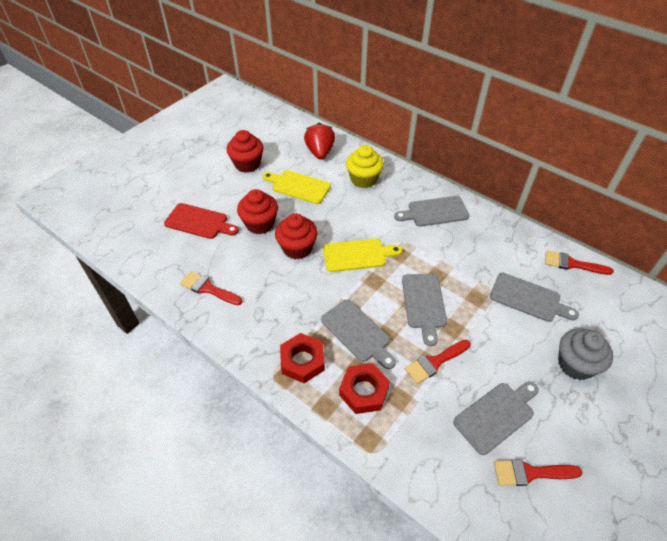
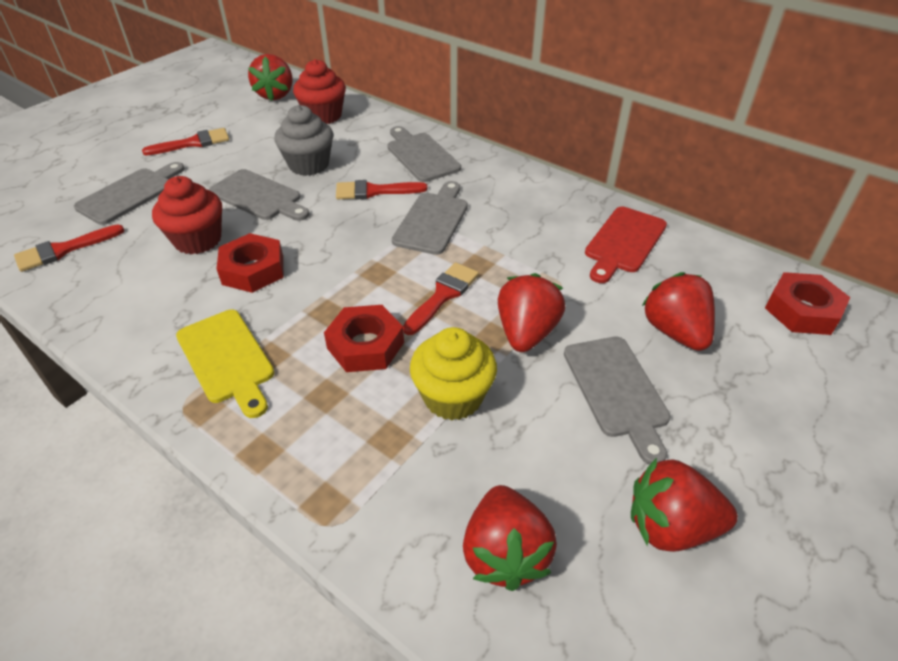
red cupcake: [227,130,264,173] [237,189,278,234] [275,213,318,260] = 3 -> [152,176,222,254] [293,59,346,124] = 2
red nut: [280,333,325,383] [339,363,390,414] = 2 -> [217,233,283,293] [324,305,404,372] [765,272,850,335] = 3
red strawberry: [304,123,335,160] = 1 -> [248,54,293,101] [463,485,557,591] [498,273,565,352] [631,458,738,552] [642,272,715,351] = 5
yellow cutting board: [262,170,331,204] [323,239,402,272] = 2 -> [176,310,274,418] = 1

